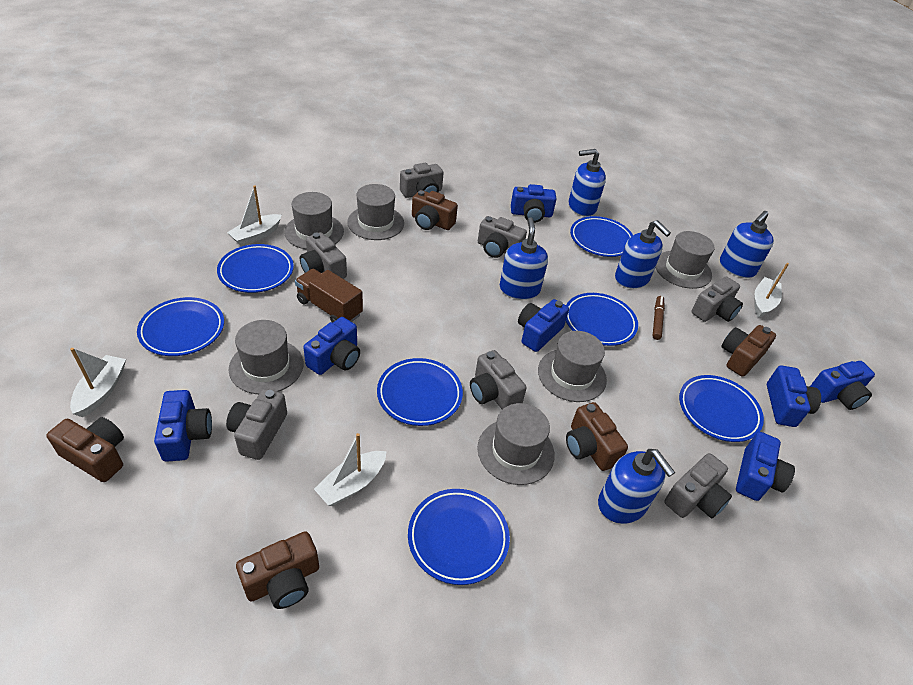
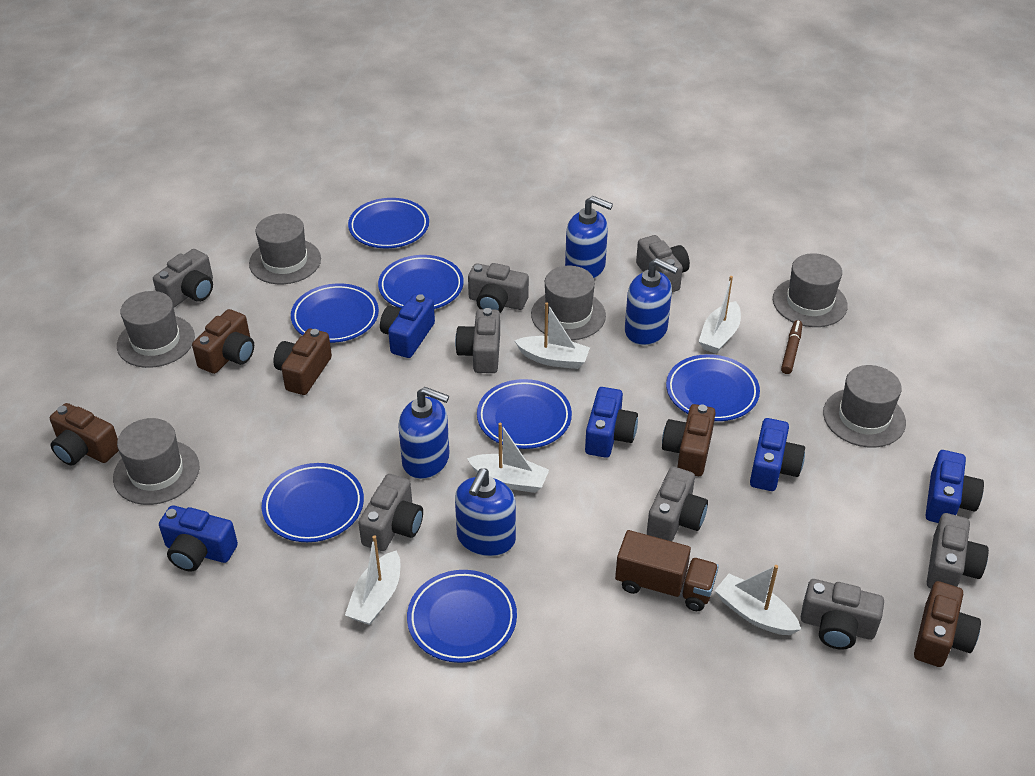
blue camera: [154,390,212,462] [303,317,360,375] [511,184,557,223] [518,299,569,352] [736,432,795,501] [767,365,821,427] [810,361,875,410] = 7 -> [159,505,238,571] [380,294,435,358] [585,387,638,458] [750,418,805,491] [926,450,984,523] = 5
blue soap dispenser: [500,217,548,300] [569,149,606,217] [598,449,675,524] [615,220,671,289] [720,211,774,278] = 5 -> [398,387,450,479] [455,468,516,556] [565,196,613,278] [625,258,678,345] = 4
grey camera: [226,389,287,460] [300,232,347,279] [400,163,444,198] [470,350,527,410] [478,216,527,258] [664,453,732,518] [691,276,743,322] = 7 -> [153,249,213,307] [358,474,423,551] [455,308,500,373] [468,263,529,313] [636,235,690,292] [647,466,708,541] [801,579,884,649] [927,513,989,589] = 8
white boat: [70,348,126,417] [227,185,281,246] [314,433,387,506] [754,263,789,318] = 4 -> [345,535,400,625] [467,423,549,493] [515,302,590,369] [698,276,741,354] [714,565,801,635] = 5

